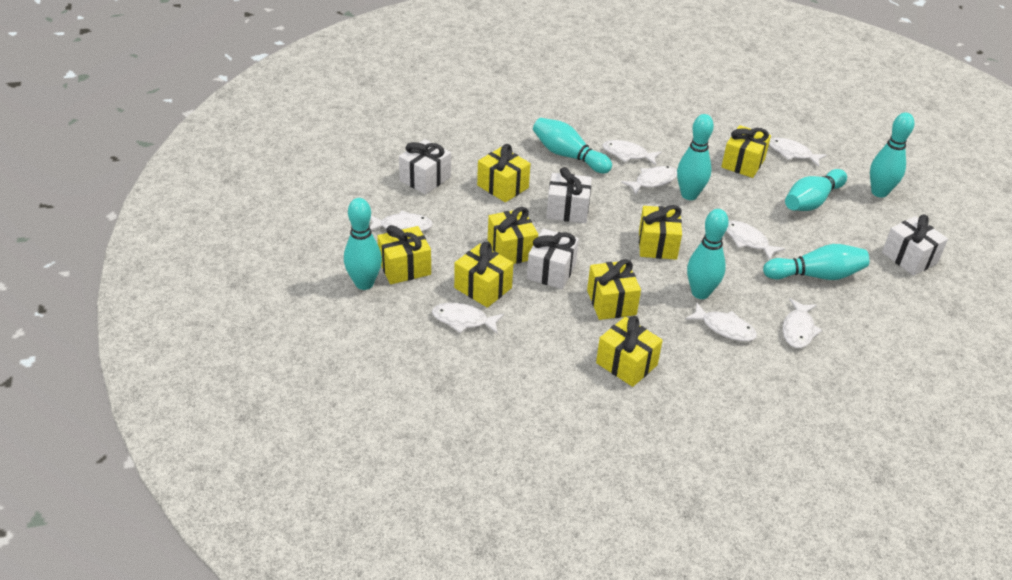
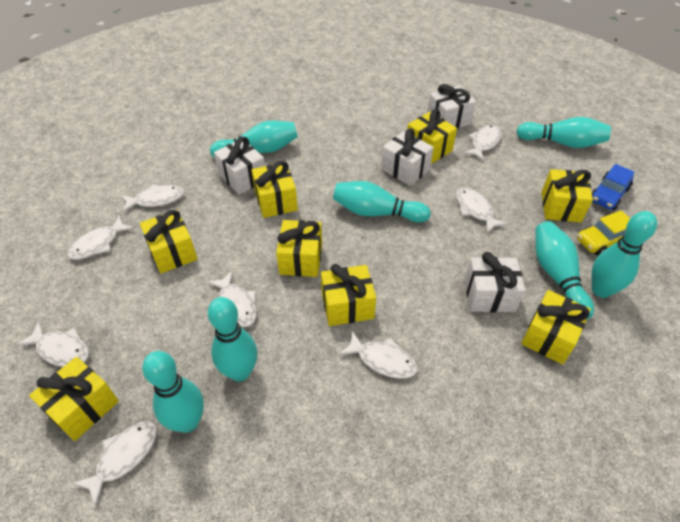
blue car: none = 0 -> [592,164,635,210] = 1
yellow car: none = 0 -> [577,210,630,256] = 1

